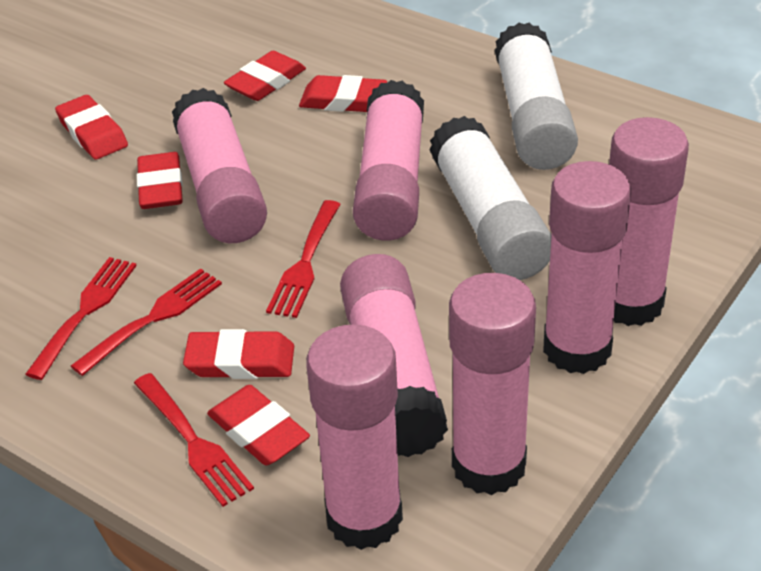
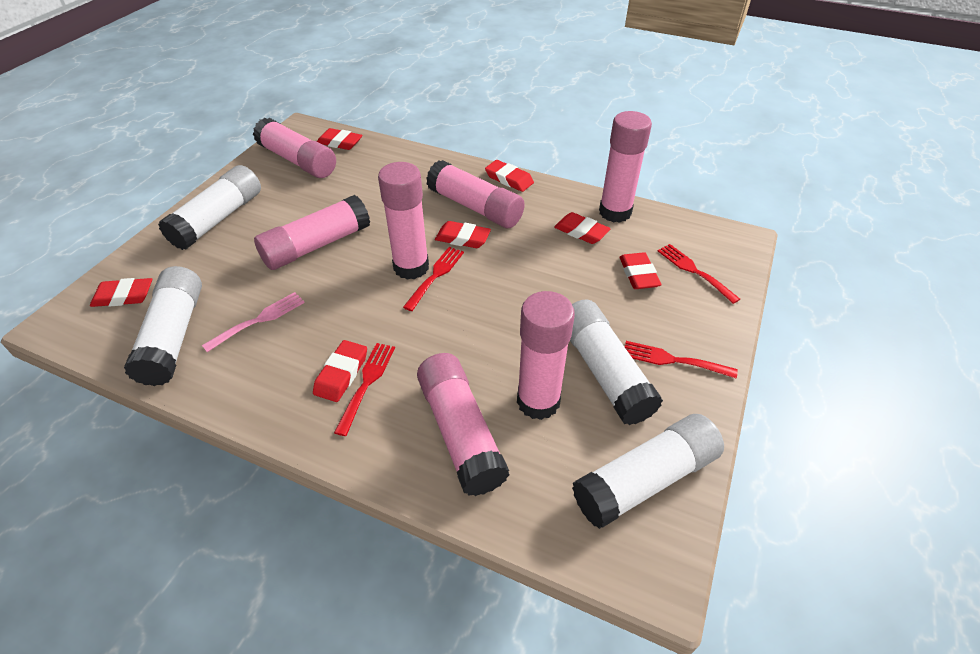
pink fork: none = 0 -> [202,292,305,352] = 1
red eraser: [55,95,128,160] [136,152,183,209] [183,329,294,379] [207,385,310,465] [224,51,306,101] [299,75,387,112] = 6 -> [90,278,152,307] [313,340,367,402] [317,128,362,150] [435,221,491,248] [485,160,534,192] [554,212,611,244] [619,252,662,289] = 7
white glue stick: [430,116,551,280] [495,22,578,170] = 2 -> [124,266,202,386] [158,165,261,250] [570,300,663,425] [572,414,724,529] = 4

